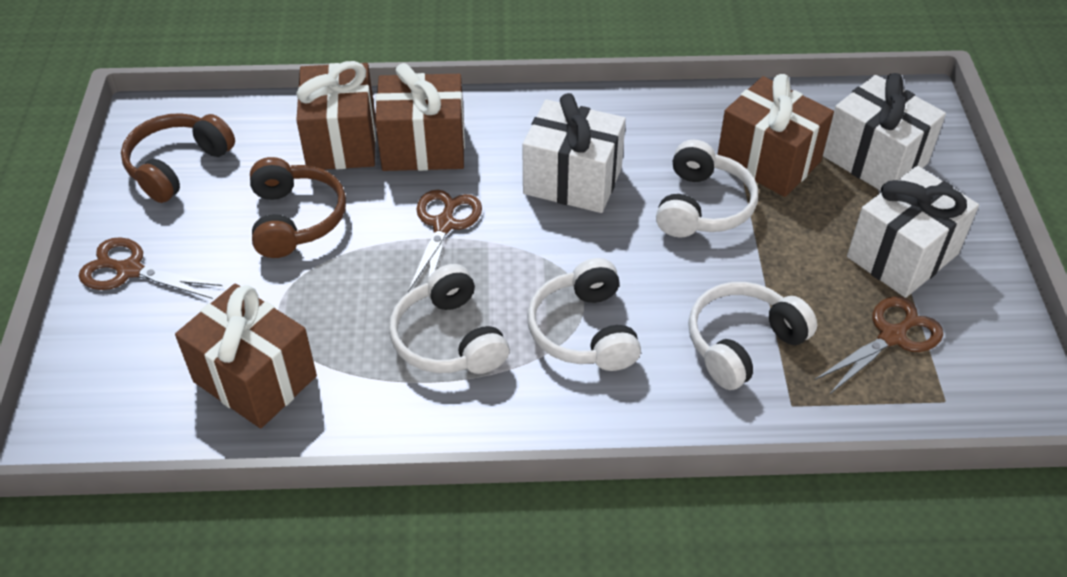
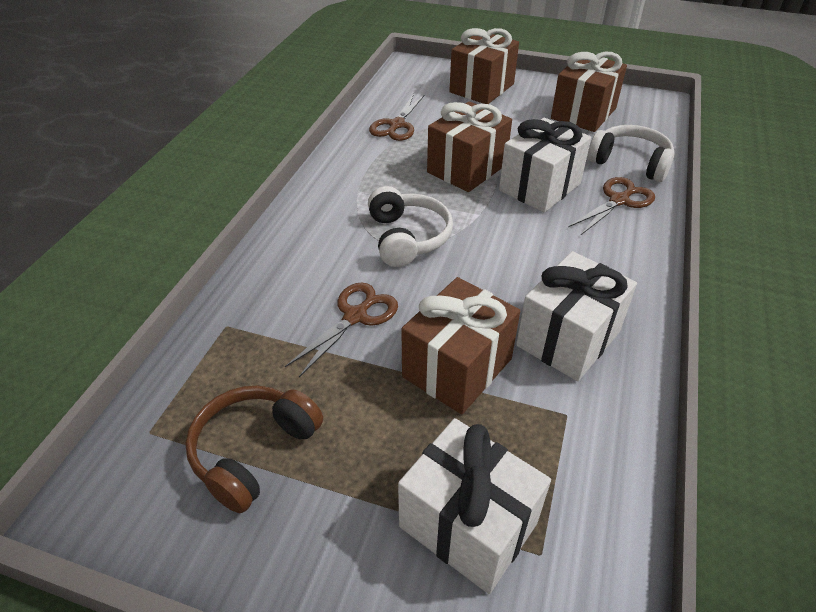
brown headphones: [121,113,235,203] [250,157,346,258] = 2 -> [185,386,323,513] = 1
white headphones: [389,264,509,374] [527,258,641,371] [656,140,758,238] [688,282,817,390] = 4 -> [368,186,453,267] [587,125,675,182] = 2

